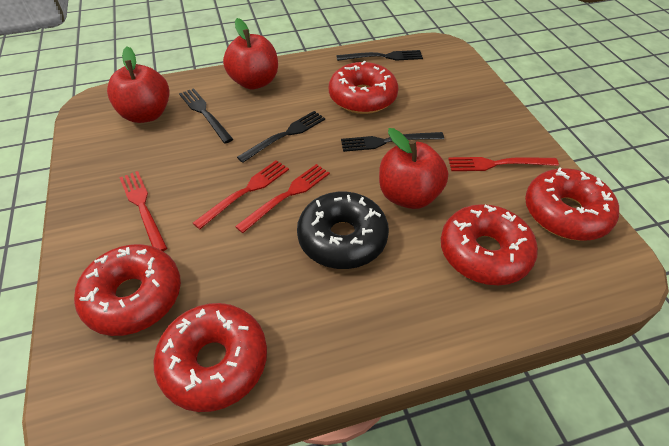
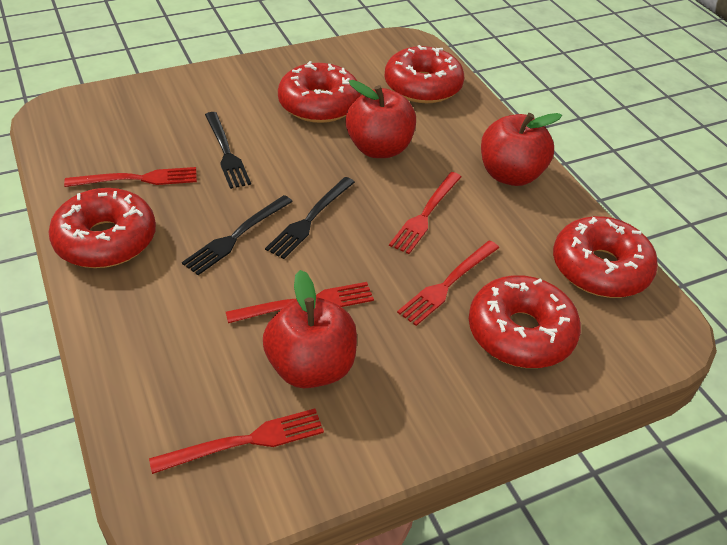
black donut: [297,192,389,269] = 1 -> none = 0
black fork: [179,88,233,143] [237,111,325,163] [336,50,423,61] [341,132,444,152] = 4 -> [182,195,293,275] [205,112,251,189] [265,177,355,259] = 3
red fork: [119,171,167,251] [193,160,289,229] [235,164,330,233] [448,157,559,171] = 4 -> [64,167,197,187] [149,409,324,474] [226,282,374,323] [389,172,461,254] [397,240,499,326] = 5

